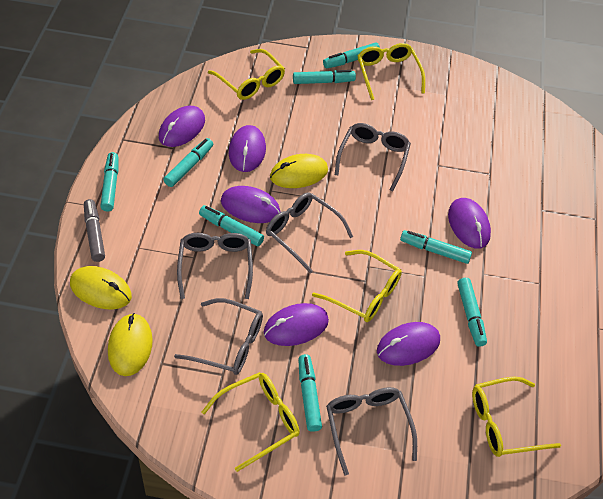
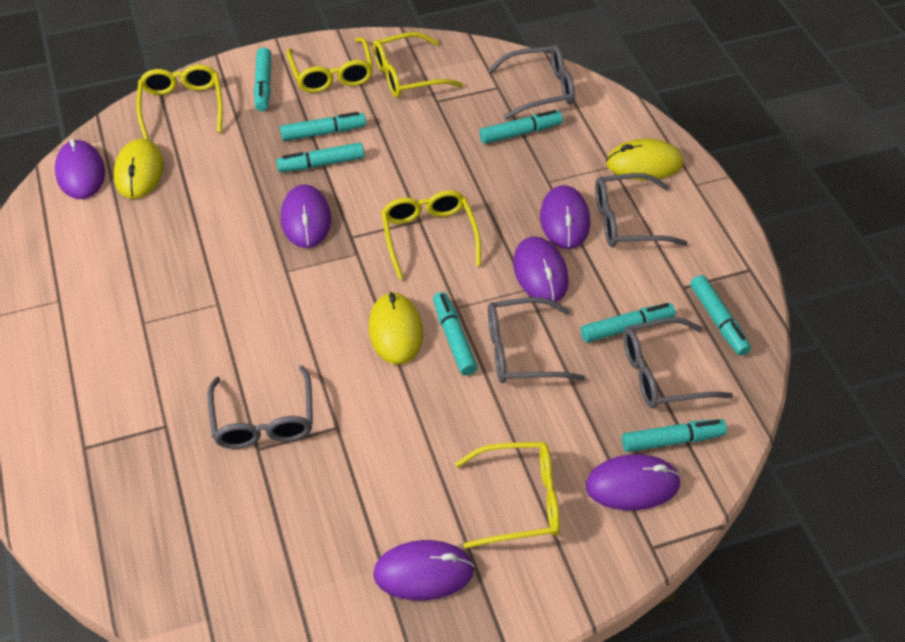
grey marker: [84,199,105,262] = 1 -> none = 0

